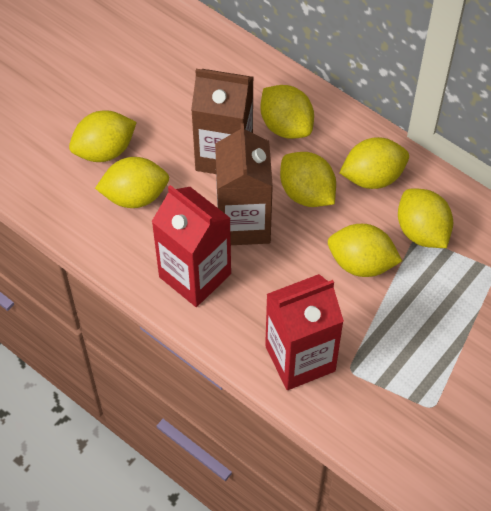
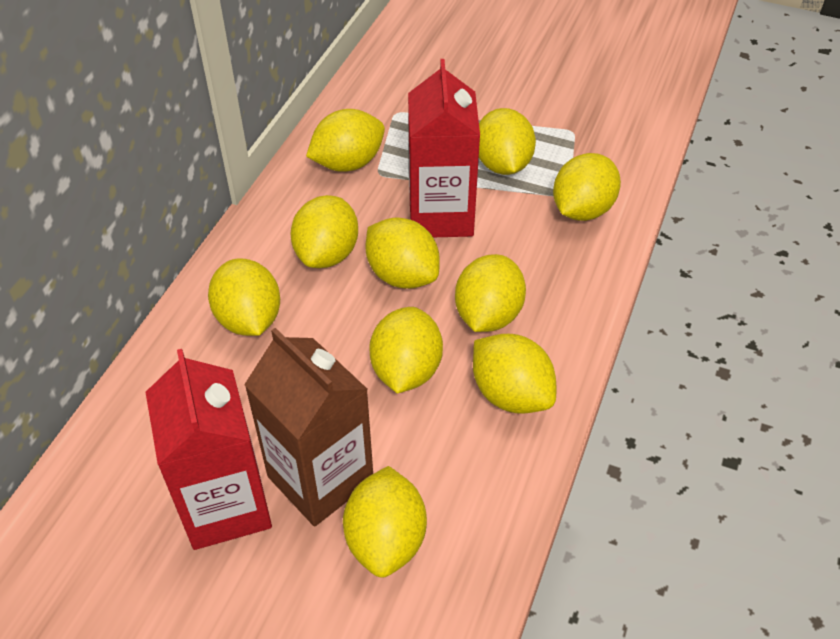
brown carton: [191,69,254,174] [215,123,273,245] = 2 -> [244,328,373,527] = 1
yellow lemon: [69,110,137,162] [95,157,169,208] [260,85,314,139] [280,152,336,207] [328,224,402,277] [339,137,409,189] [398,189,453,248] = 7 -> [208,259,280,336] [291,195,358,268] [306,109,385,172] [343,466,427,577] [365,217,440,289] [369,307,443,394] [455,254,526,332] [473,334,556,414] [479,108,536,175] [553,153,621,221] = 10

